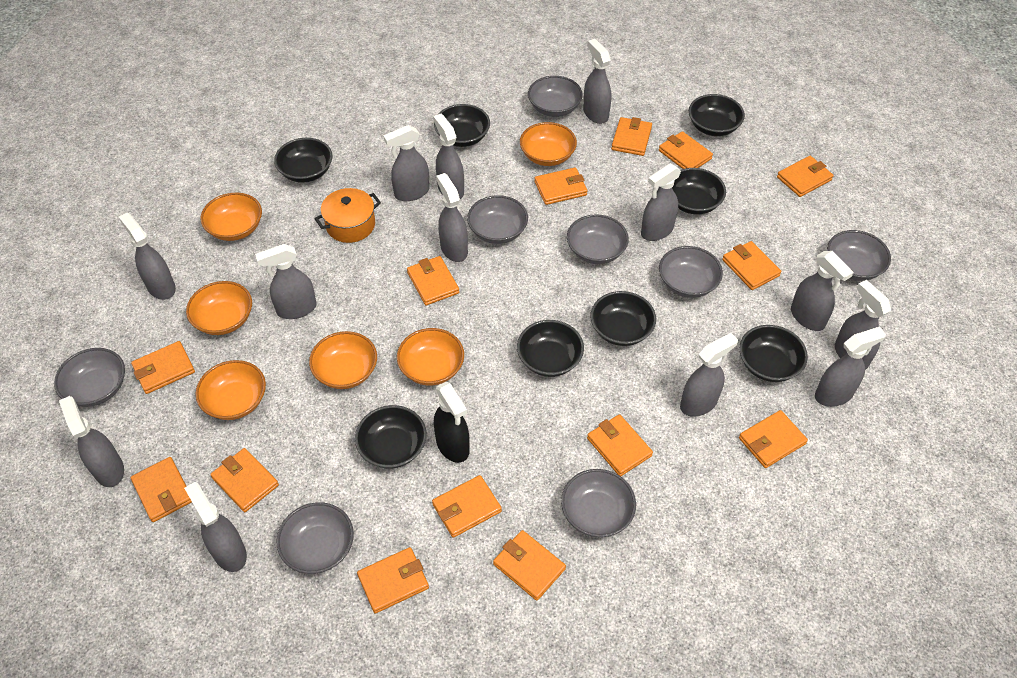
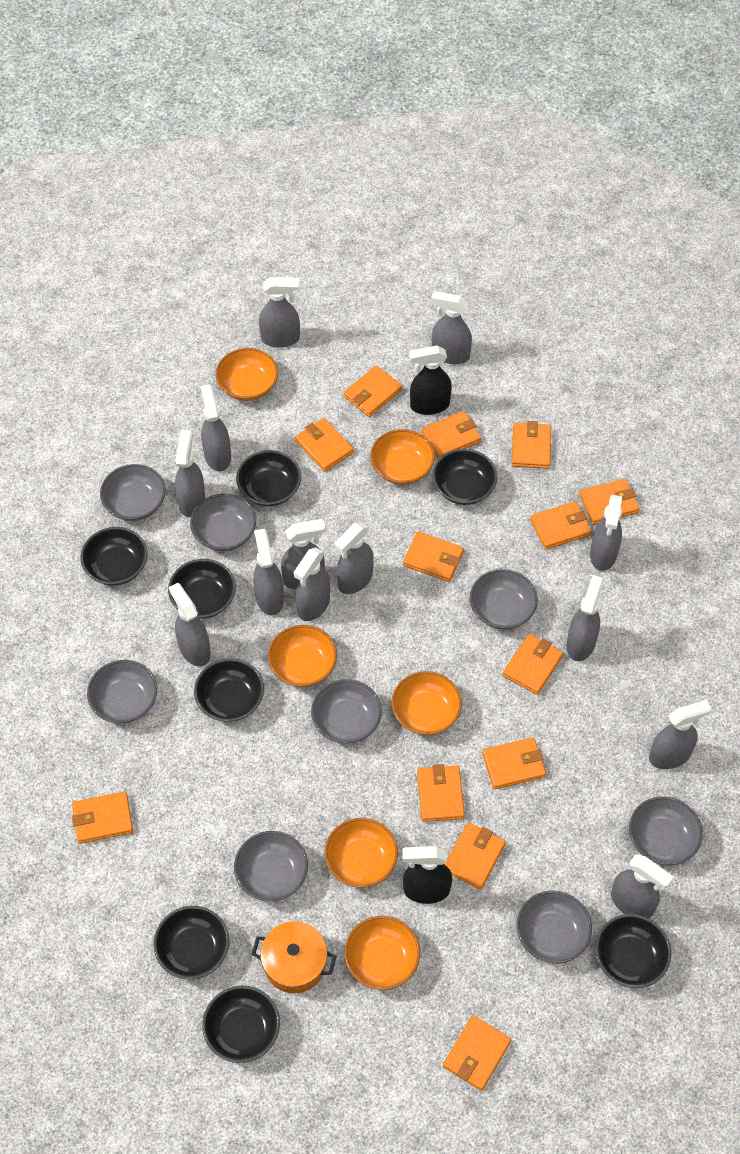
black spray bottle: [434,382,470,463] = 1 -> [402,846,452,904] [409,346,452,415] = 2
orange wallet: [131,341,195,394] [131,457,192,522] [210,448,279,512] [357,547,429,614] [407,256,459,305] [432,475,502,538] [493,530,566,601] [534,167,587,205] [587,414,653,476] [611,117,652,156] [659,131,713,169] [722,241,781,290] [739,410,808,468] [777,156,834,197] = 14 -> [72,791,133,844] [295,418,354,472] [343,365,402,417] [403,531,464,582] [417,764,465,822] [421,411,481,459] [443,1015,512,1091] [445,822,506,890] [482,737,546,790] [503,634,564,695] [512,421,551,469] [530,501,592,550] [579,479,640,525] = 13

